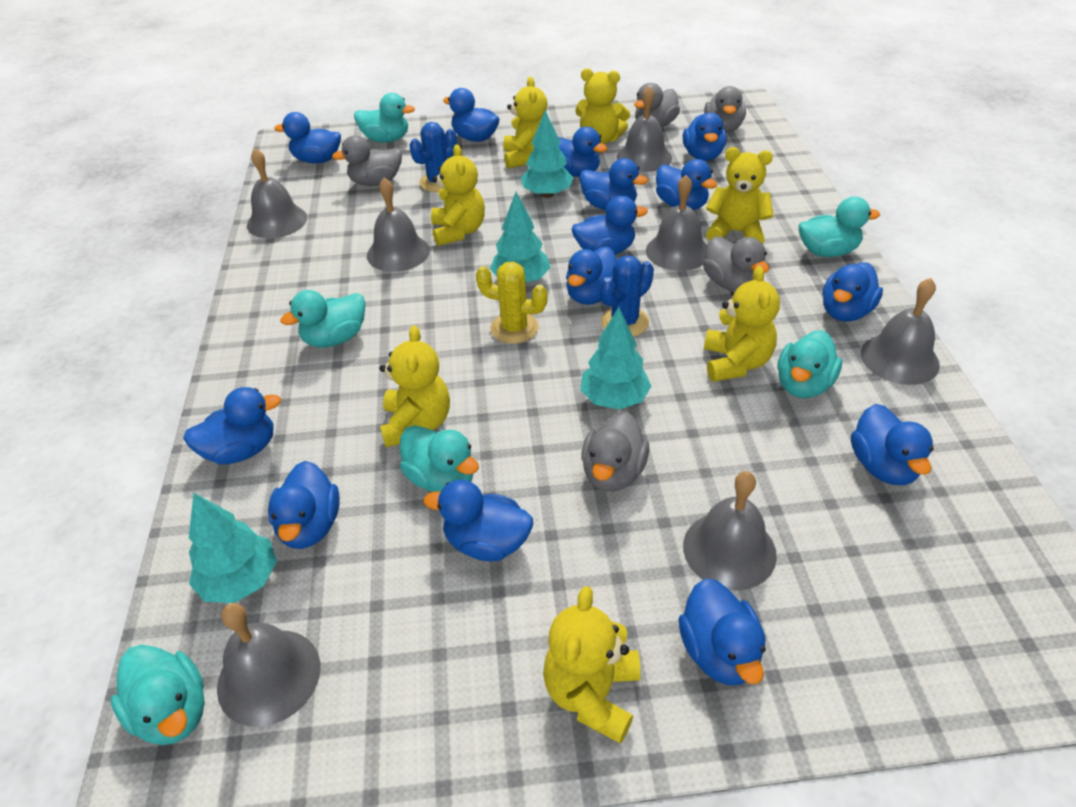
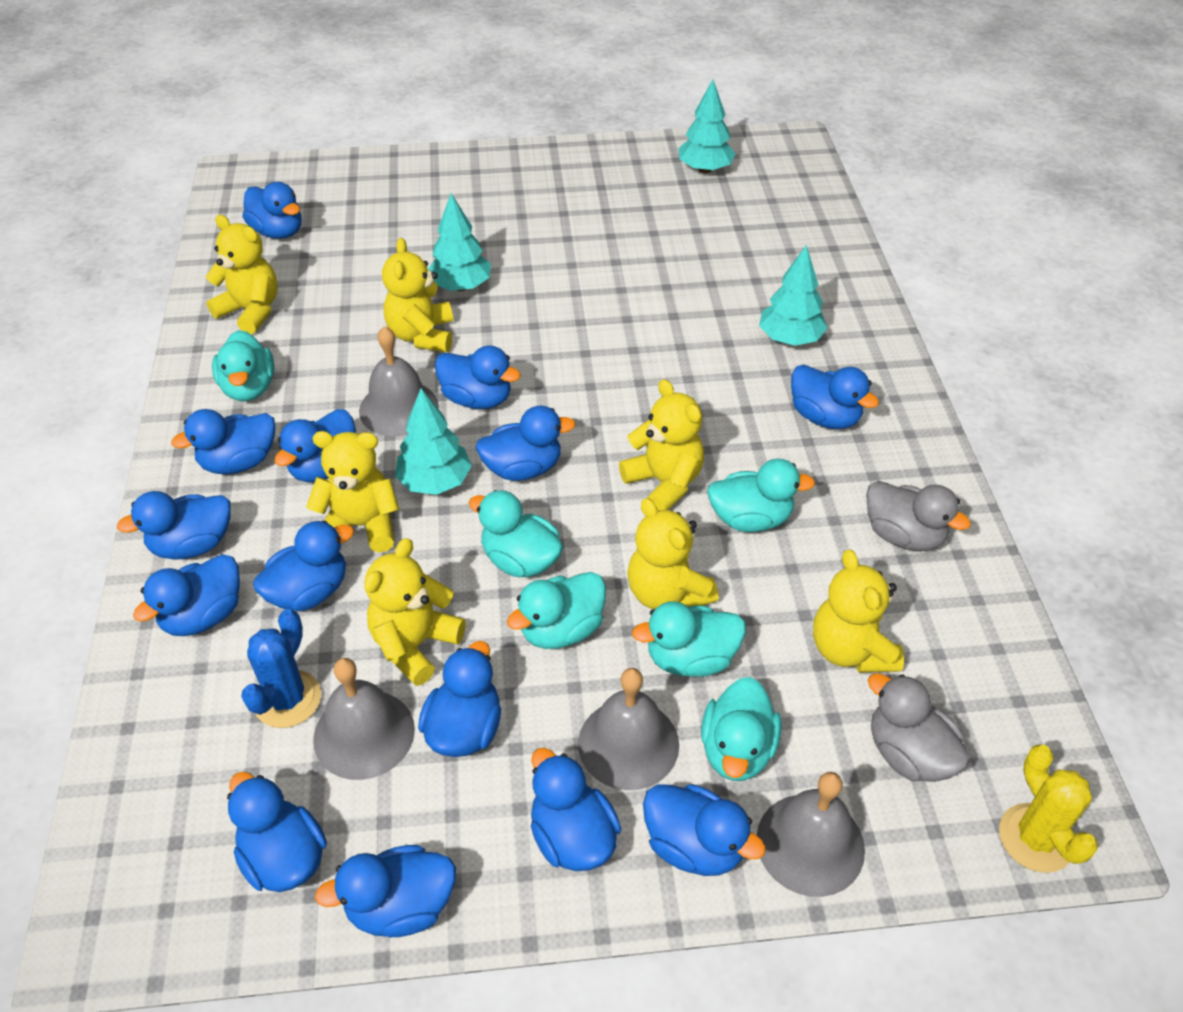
blue cactus: [409,122,457,192] [600,255,654,337] = 2 -> [241,609,321,728] = 1
grey bell: [217,603,320,727] [247,148,307,239] [367,178,430,272] [617,86,672,172] [646,175,707,271] [683,471,777,590] [861,278,940,385] = 7 -> [313,658,415,780] [359,326,439,436] [578,668,679,790] [757,772,865,897] = 4
grey duck: [332,136,402,186] [581,411,649,492] [634,83,680,128] [703,236,769,291] [704,86,746,133] = 5 -> [866,481,971,551] [868,673,970,782] = 2

